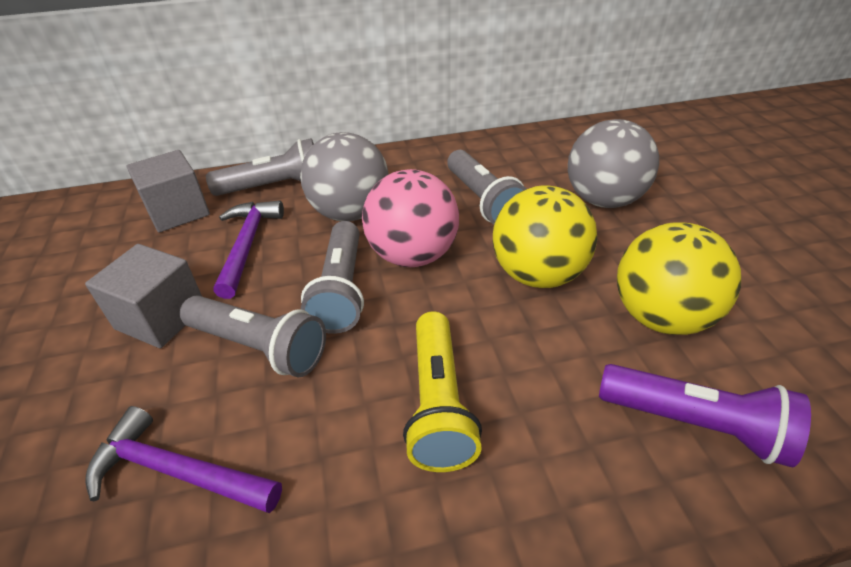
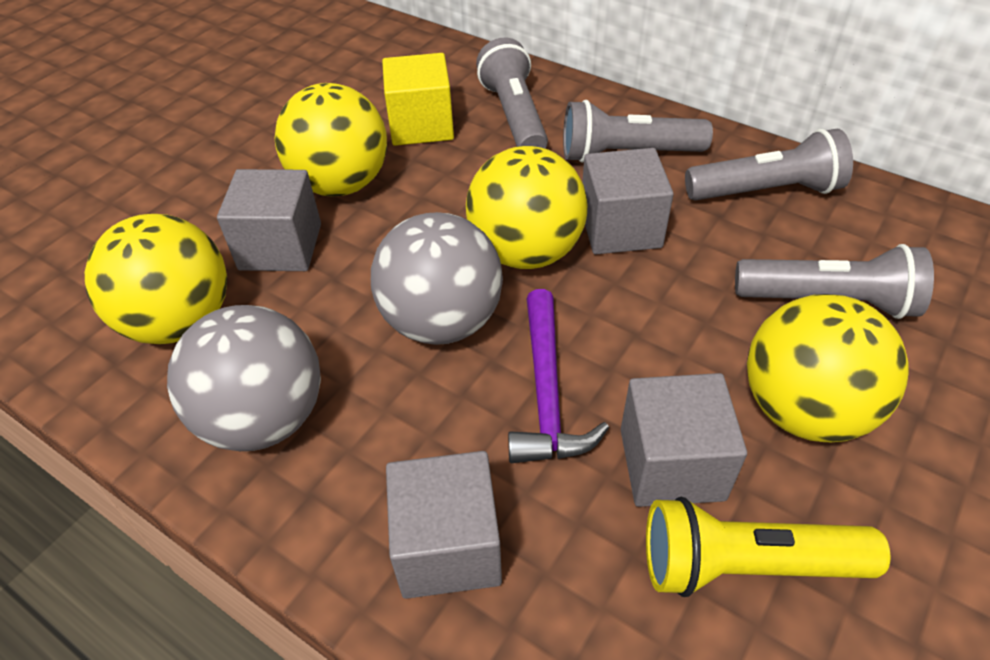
grey cube: [85,244,202,348] [126,150,210,232] = 2 -> [217,169,321,271] [386,451,502,599] [582,148,674,254] [621,373,747,507] = 4
pink ball: [362,169,459,267] = 1 -> none = 0
purple flashlight: [599,364,811,467] = 1 -> none = 0
purple hammer: [85,406,282,513] [213,200,284,299] = 2 -> [508,289,609,463] = 1
yellow ball: [493,186,597,288] [617,223,741,335] = 2 -> [85,214,227,344] [274,83,387,196] [466,146,588,269] [747,294,909,442] = 4
yellow cube: none = 0 -> [382,53,454,146] = 1

